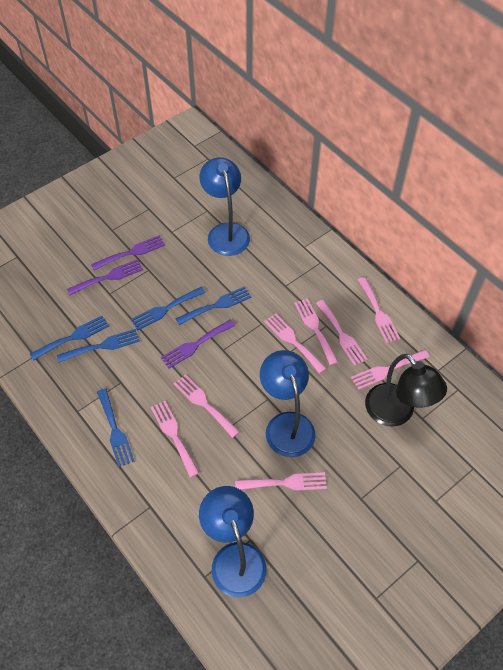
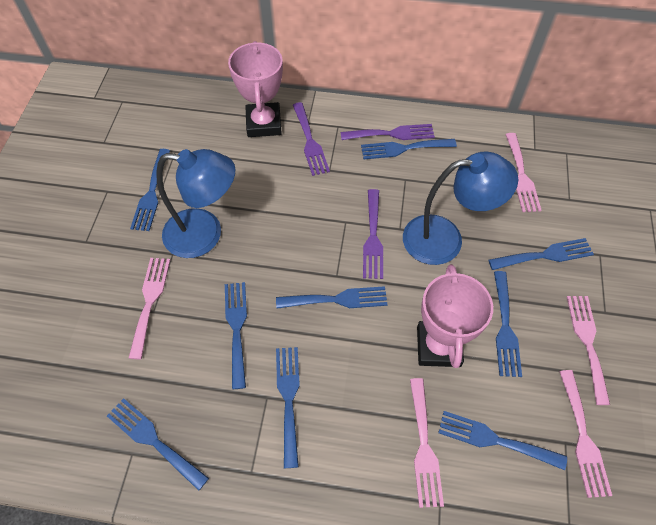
black lamp: [365,354,447,427] = 1 -> none = 0
blue fork: [30,316,109,361] [57,329,140,363] [97,388,135,467] [131,287,206,330] [175,286,252,325] = 5 -> [107,398,209,491] [130,149,170,231] [225,282,247,389] [276,286,387,309] [276,347,300,468] [361,139,457,159] [438,411,567,470] [488,238,594,270] [494,271,522,377] = 9
blue lamp: [199,157,250,256] [199,486,266,597] [260,350,315,457] = 3 -> [156,149,236,258] [403,151,518,265] = 2
pink fork: [151,401,199,478] [174,374,240,438] [235,472,327,491] [264,313,327,374] [294,298,338,365] [316,300,368,366] [351,350,429,390] [358,277,400,343] = 8 -> [129,258,170,359] [410,378,444,508] [505,133,542,212] [559,370,612,498] [567,296,610,405] = 5
pink trophy: none = 0 -> [228,41,283,137] [417,264,493,368] = 2

